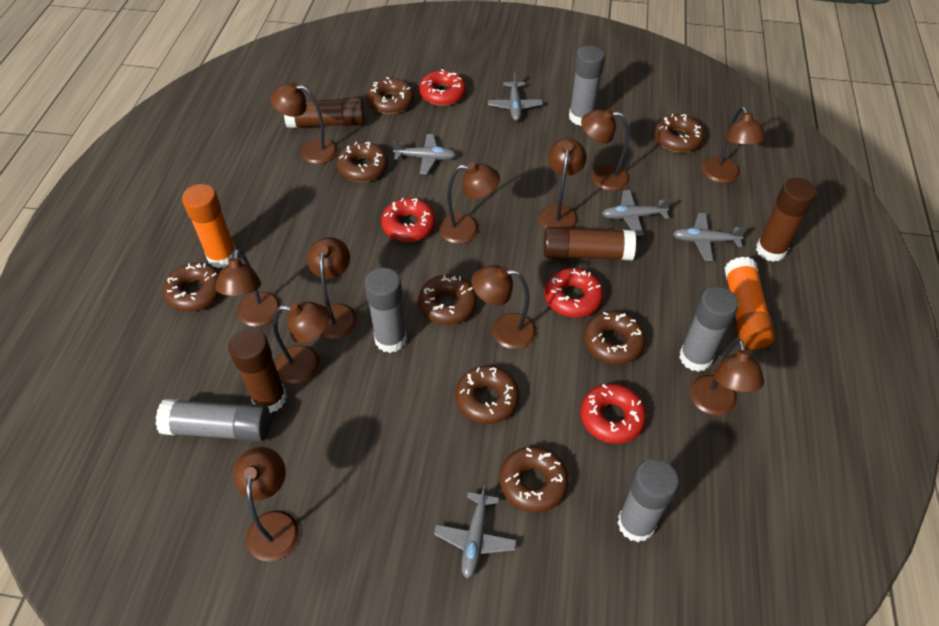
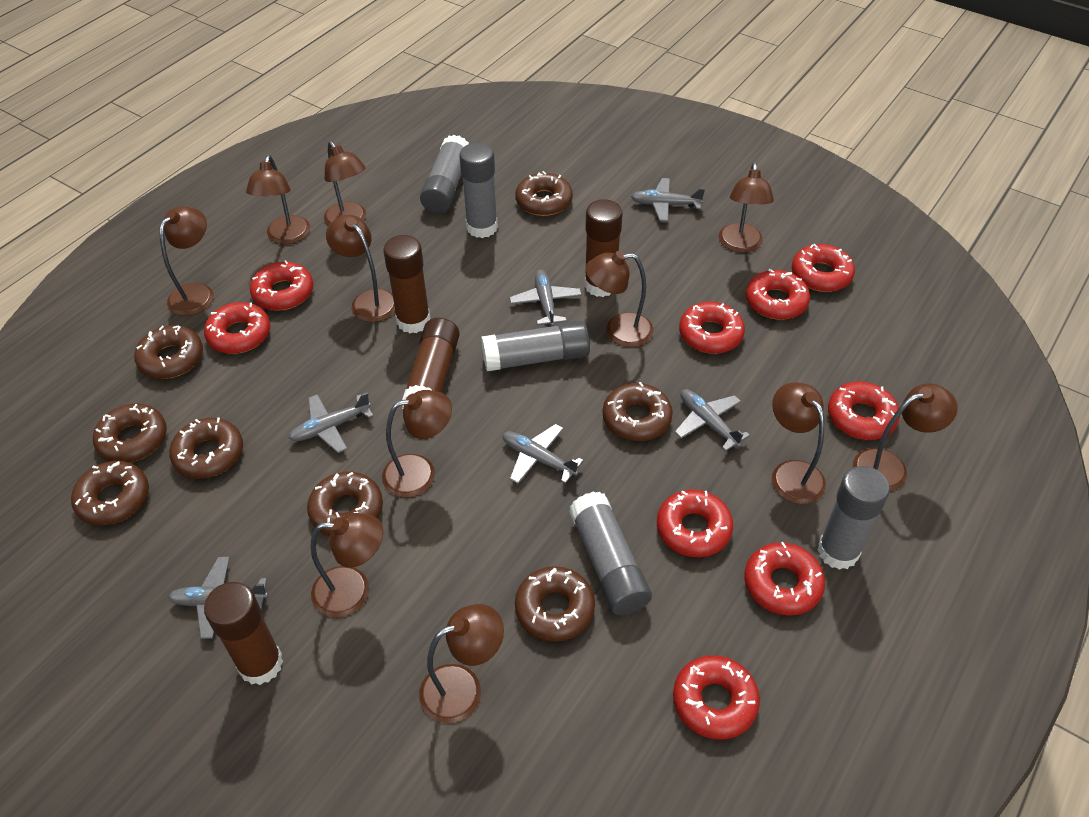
grey plane: [392,134,456,174] [434,485,517,579] [488,72,543,121] [602,190,671,236] [673,213,747,261] = 5 -> [168,557,268,639] [288,392,373,453] [503,424,583,484] [509,270,582,327] [631,178,705,222] [674,389,750,451] = 6
orange glue stick: [182,184,236,268] [724,257,775,349] = 2 -> none = 0
red donut: [381,198,436,242] [419,69,466,106] [545,268,603,318] [580,384,646,444] = 4 -> [204,302,270,354] [250,260,313,310] [657,489,733,557] [673,655,760,740] [679,302,745,354] [744,542,825,616] [746,269,810,320] [792,244,855,292] [828,381,900,440] = 9

